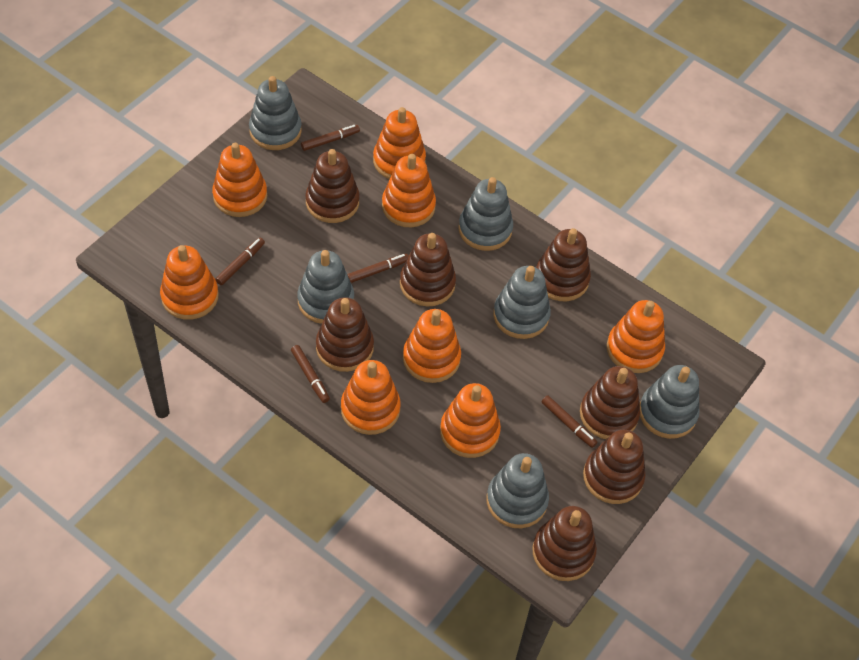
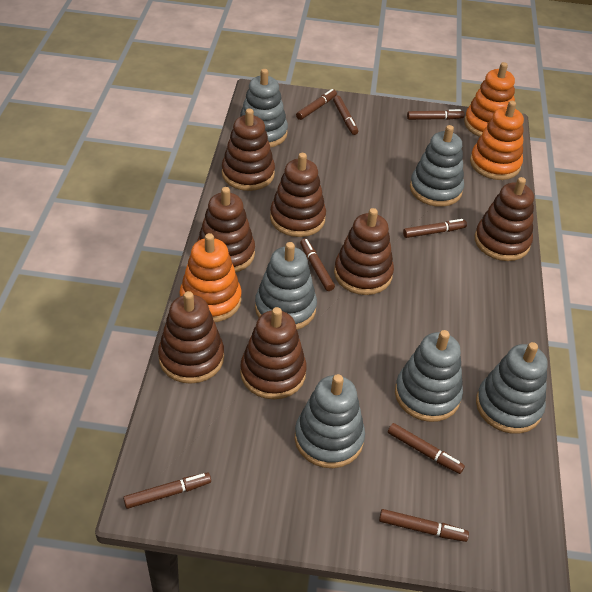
brown marker: [215,238,265,285] [291,345,330,403] [301,125,360,151] [347,254,408,283] [541,395,598,448] = 5 -> [123,473,211,509] [296,89,337,120] [300,238,335,291] [333,96,358,135] [379,509,469,542] [388,423,465,474] [403,219,467,238] [407,109,464,120] = 8
orange stacking toy: [160,245,219,320] [212,143,267,217] [341,360,401,435] [373,107,426,179] [382,154,436,227] [403,309,461,383] [440,383,501,458] [607,300,665,373] = 8 -> [179,233,242,322] [464,62,515,137] [470,101,524,180] = 3

